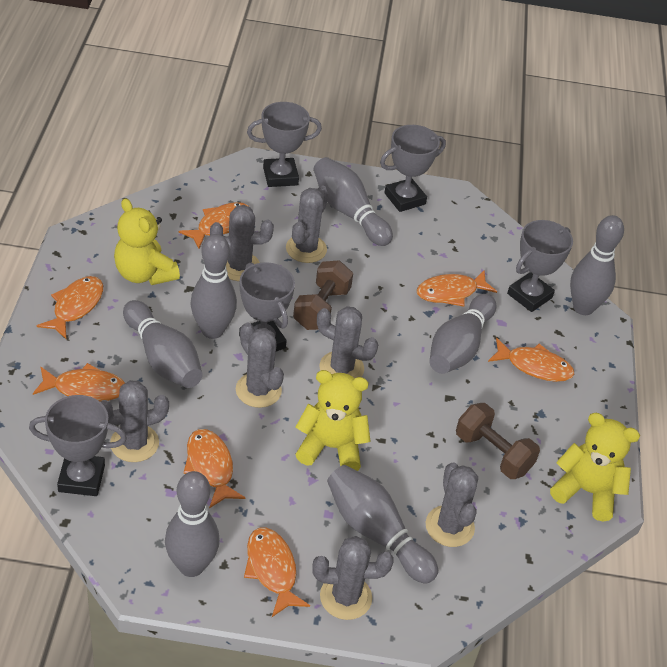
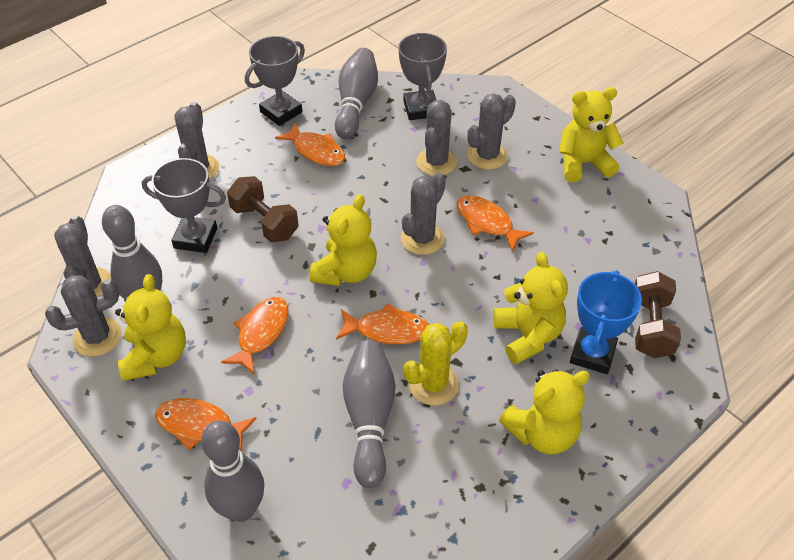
blue trophy: none = 0 -> [570,270,642,374] = 1
grey bowling pin: [123,300,203,388] [165,471,220,577] [191,234,237,339] [314,157,393,246] [327,465,438,584] [430,294,496,374] [570,215,624,315] = 7 -> [102,205,162,299] [201,420,264,522] [335,48,378,139] [343,340,395,488] = 4
grey cactus: [101,380,169,462] [210,205,274,281] [236,323,284,408] [286,186,329,263] [312,536,394,620] [317,306,378,378] [426,463,478,547] = 7 -> [45,275,122,356] [54,215,111,296] [175,102,219,180] [401,173,446,255] [416,100,457,176] [467,93,516,170] = 6
grey trophy: [29,395,127,496] [239,262,295,352] [247,102,322,187] [380,125,446,212] [507,220,573,312] = 5 -> [142,158,226,253] [245,36,305,126] [398,33,447,120] = 3
orange fish: [33,363,125,402] [37,276,103,339] [179,202,249,249] [183,429,245,508] [244,528,310,617] [417,270,497,307] [488,338,574,382] = 7 -> [155,398,257,452] [221,297,289,375] [275,122,345,166] [336,303,429,344] [457,195,534,251] = 5
yellow cactus: none = 0 -> [404,321,468,405] = 1
yellow teddy bear: [114,198,180,285] [295,370,371,471] [550,413,640,522] = 3 -> [115,274,186,381] [309,194,377,286] [493,252,568,364] [499,369,590,454] [559,87,623,182] = 5

